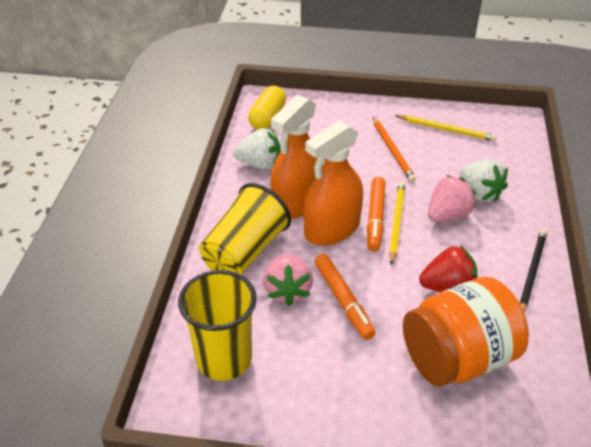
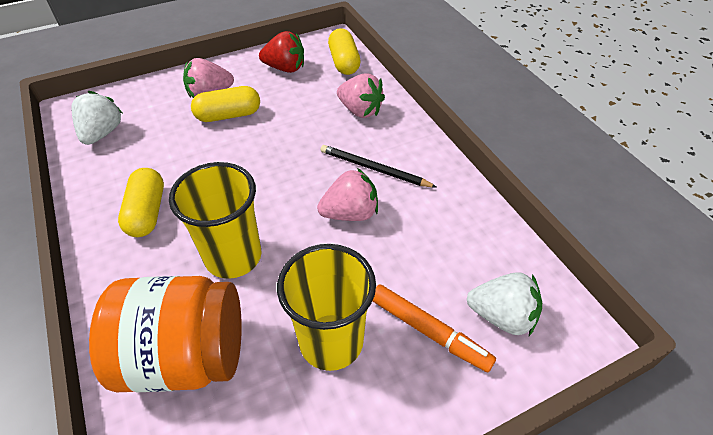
orange marker: [315,254,375,340] [367,177,386,252] = 2 -> [372,284,496,372] = 1
orange pencil: [373,117,416,182] = 1 -> none = 0
orange spray bottle: [271,95,323,219] [304,120,363,246] = 2 -> none = 0
pink strawberry: [263,254,313,306] [428,175,476,222] = 2 -> [183,58,234,98] [317,168,378,221] [337,74,385,118] = 3
yellow capsule: [248,86,286,129] = 1 -> [118,168,164,237] [191,86,260,122] [328,28,361,75] = 3
yellow pencil: [389,182,405,265] [395,115,497,141] = 2 -> none = 0

